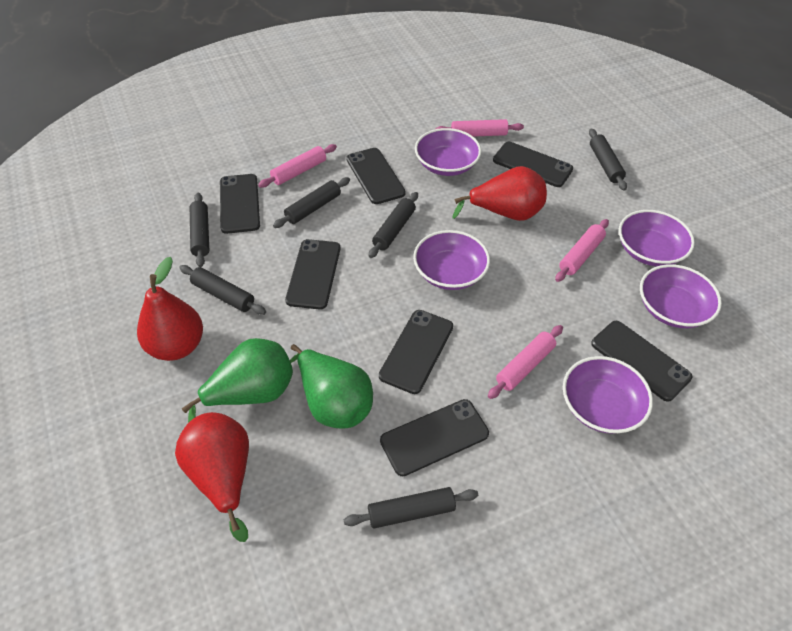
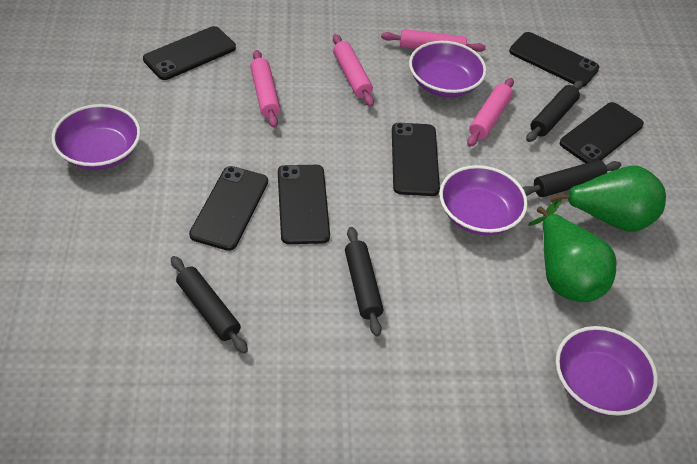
black phone: [220,174,260,234] [285,239,340,309] [346,148,406,204] [379,310,453,394] [380,399,489,476] [493,142,573,187] [591,321,693,402] = 7 -> [143,26,236,80] [189,166,268,251] [278,165,330,244] [392,123,440,196] [509,32,599,87] [560,102,644,163] = 6
black rolling pin: [179,265,266,315] [190,193,209,267] [273,177,350,228] [344,487,478,528] [369,192,418,258] [589,129,627,191] = 6 -> [171,256,248,354] [345,227,383,336] [522,160,621,197] [526,81,583,142] = 4
purple bowl: [413,230,490,290] [415,128,481,176] [563,356,653,434] [619,210,695,266] [640,264,722,328] = 5 -> [52,104,141,170] [409,41,486,97] [439,165,528,235] [556,326,658,416] = 4
red pear: [137,257,203,361] [175,412,249,542] [453,166,547,221] = 3 -> none = 0

